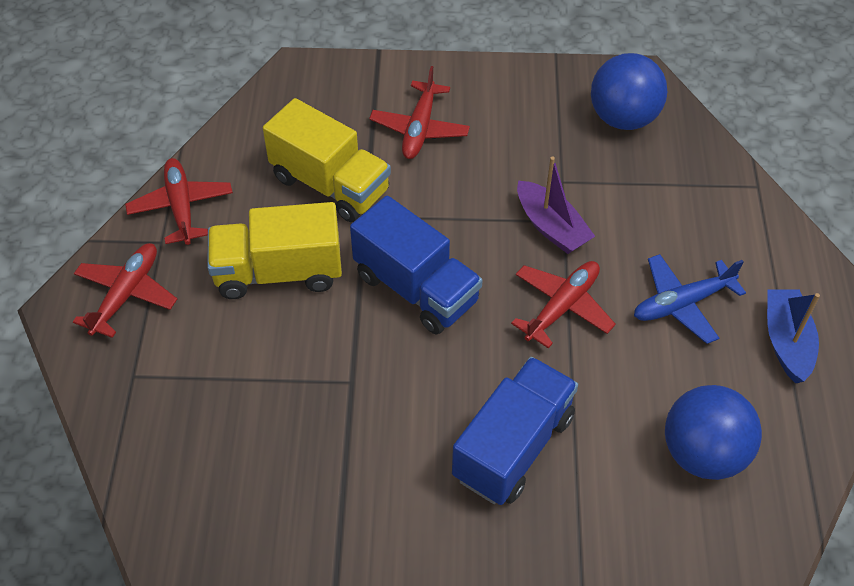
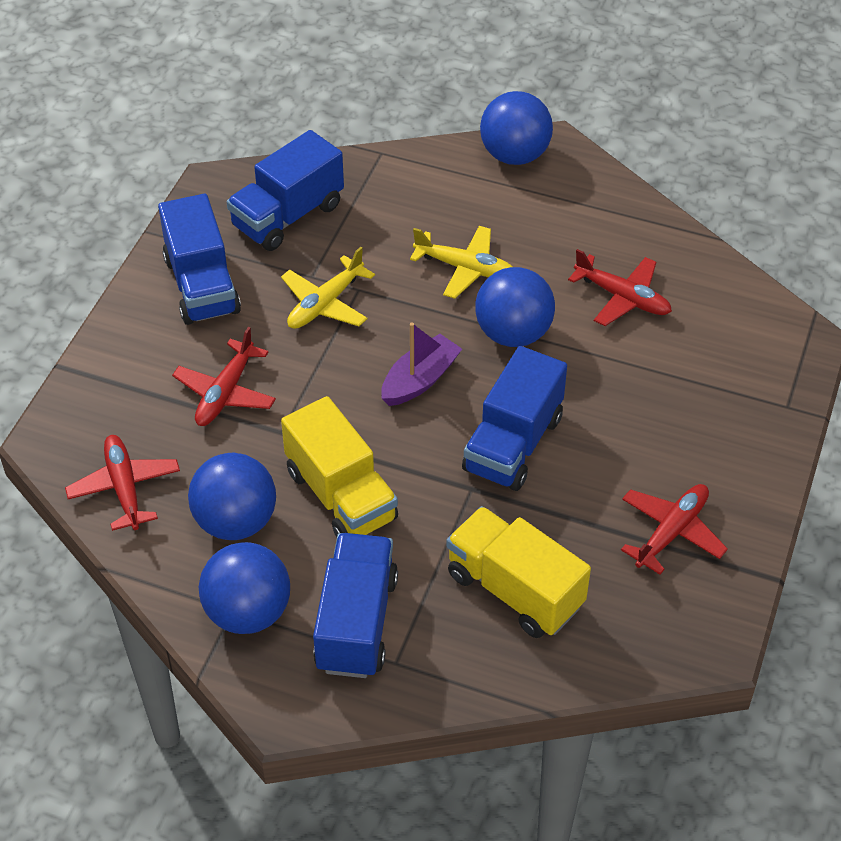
blue ball: [591,53,667,130] [665,385,762,480] = 2 -> [188,453,276,540] [199,542,290,634] [475,267,555,347] [480,91,553,165] = 4
blue boat: [767,290,820,383] = 1 -> none = 0
blue plane: [634,254,746,344] = 1 -> none = 0
blue truck: [350,196,483,335] [452,357,578,505] = 2 -> [158,194,241,325] [227,130,344,251] [313,533,398,678] [462,346,567,491] = 4
yellow plane: none = 0 -> [281,247,375,329] [410,226,513,299] = 2

